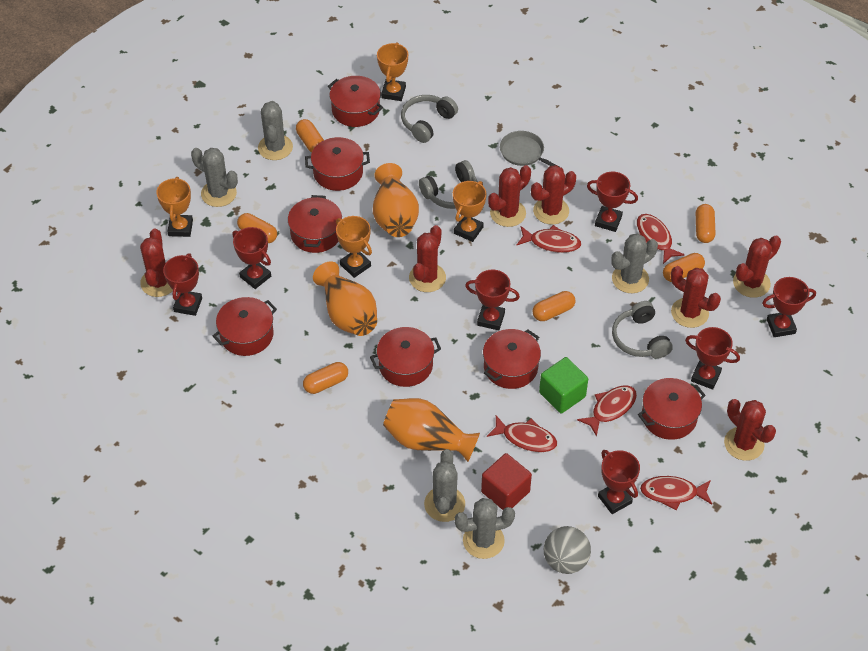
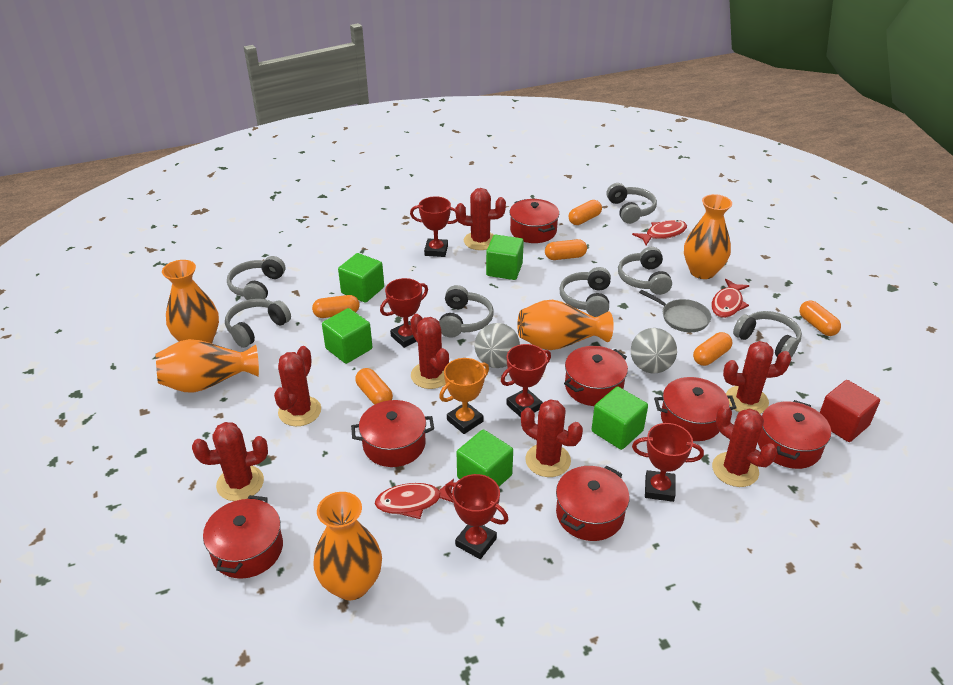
green cube: [539,357,588,413] = 1 -> [322,308,372,364] [338,253,384,303] [457,430,513,486] [486,235,524,280] [591,386,648,450] = 5
grey ball: [544,526,591,574] = 1 -> [475,323,520,368] [631,328,677,374] = 2
grey cactus: [191,148,238,207] [258,101,293,160] [424,449,465,522] [454,498,515,559] [611,234,658,293] = 5 -> none = 0
grey headphones: [401,95,458,143] [419,160,478,209] [612,301,673,359] = 3 -> [225,299,291,348] [227,256,285,300] [439,285,494,338] [559,267,611,317] [606,183,657,224] [618,247,672,295] [733,311,802,357] = 7
orange trophy: [156,177,193,237] [336,216,372,278] [377,42,408,101] [453,181,487,242] = 4 -> [439,358,489,434] = 1
orange vase: [313,261,377,336] [373,163,419,237] [383,398,480,462] = 3 -> [156,339,259,393] [162,260,219,343] [313,492,382,600] [517,300,614,350] [684,194,732,279] = 5
red fish: [487,416,557,452] [516,225,581,253] [577,385,637,437] [637,214,685,264] [640,476,712,511] = 5 -> [375,479,454,519] [632,220,687,245] [711,279,749,318] = 3
red trophy: [163,253,202,316] [232,227,271,289] [465,270,520,330] [587,172,638,232] [598,450,640,514] [685,327,740,390] [762,277,816,337] = 7 -> [380,278,428,348] [410,197,460,257] [445,474,508,559] [501,344,551,418] [632,423,704,502] = 5

